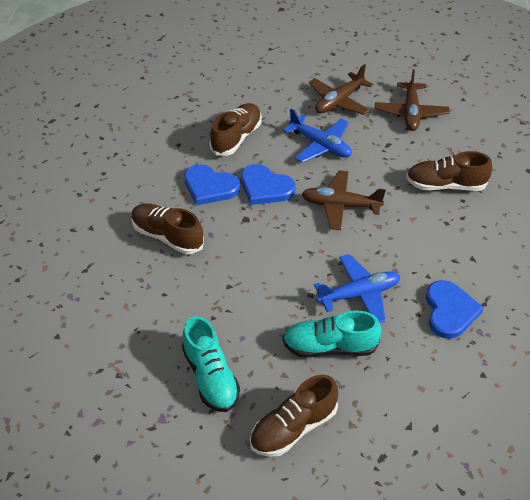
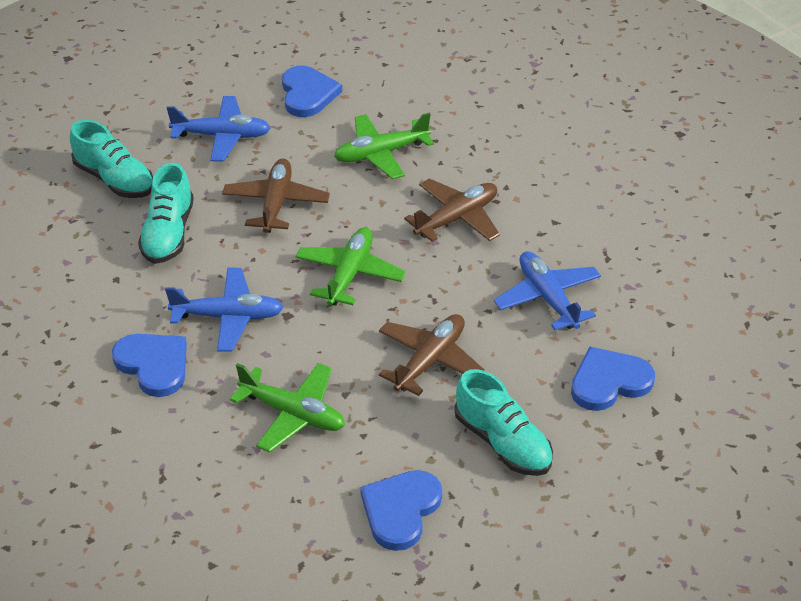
blue heart: [184,164,240,205] [241,164,296,205] [426,280,484,339] = 3 -> [112,334,187,397] [282,65,342,117] [360,470,442,551] [571,347,655,411] = 4
blue plane: [283,108,352,163] [314,254,400,323] = 2 -> [165,268,284,352] [167,96,271,162] [494,251,601,330] = 3
brown shoe: [132,203,204,254] [210,103,262,156] [250,375,338,457] [406,151,492,191] = 4 -> none = 0
green plane: none = 0 -> [230,363,345,452] [296,227,406,306] [334,112,434,179] = 3
turquoise shoe: [182,316,240,412] [283,310,381,358] = 2 -> [70,120,153,198] [138,163,194,264] [454,369,553,476] = 3

